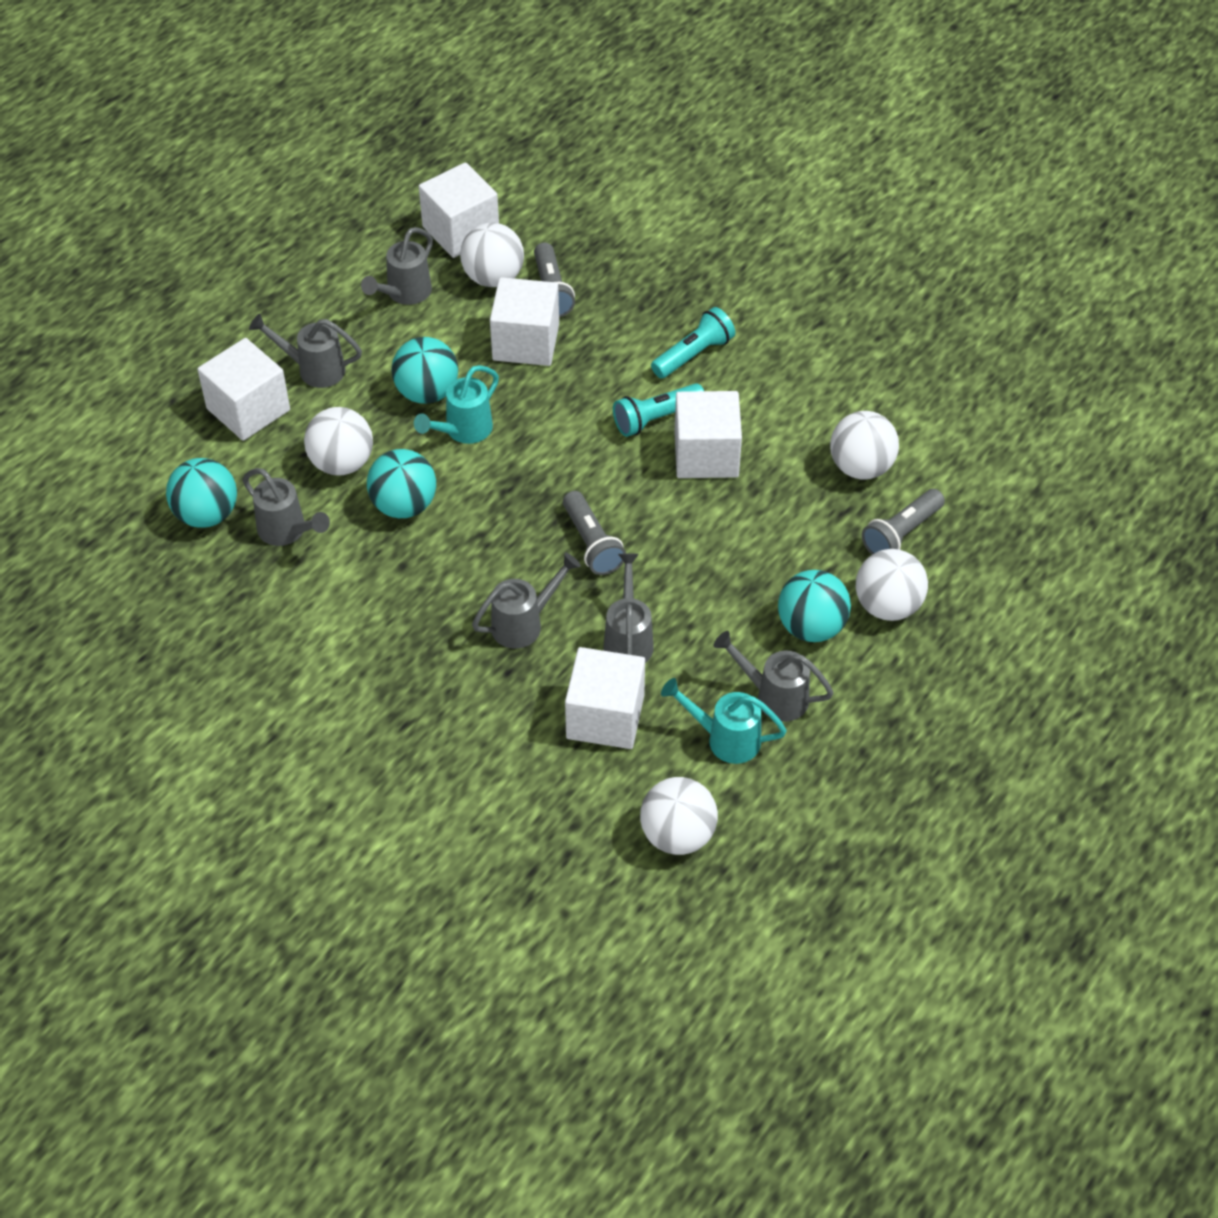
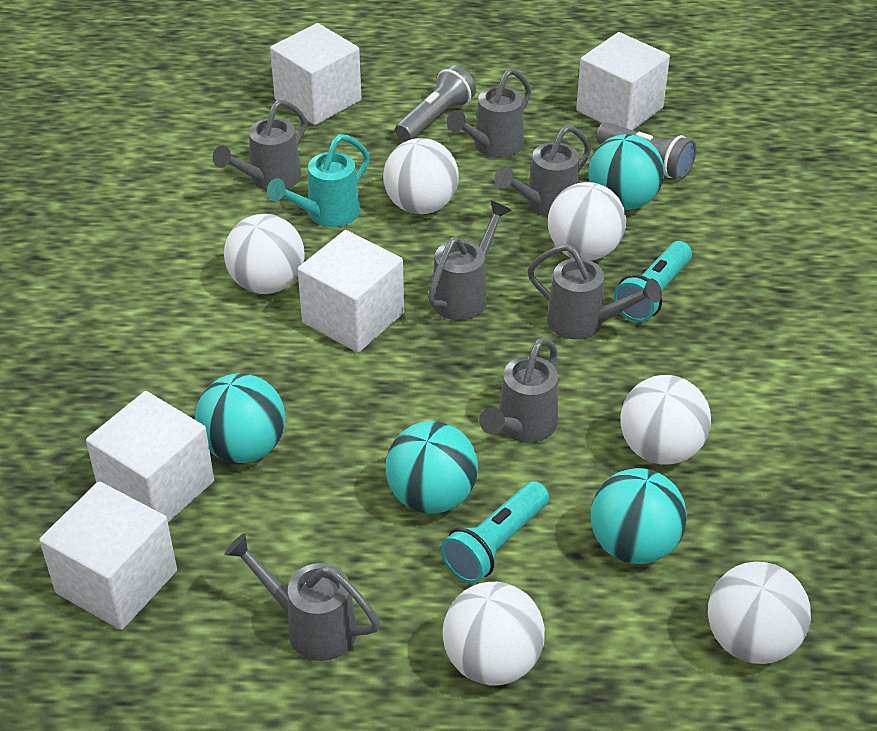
grey flashlight: [534,242,575,317] [563,491,626,575] [862,489,945,555] = 3 -> [395,65,476,142] [596,122,696,180] = 2
grey watering can: [243,468,330,546] [249,314,362,388] [361,227,433,305] [472,552,581,649] [603,554,654,663] [713,631,833,722] = 6 -> [213,100,307,190] [225,533,380,661] [428,201,512,320] [446,68,531,158] [479,337,558,443] [494,125,591,216] [527,244,662,339] = 7
turquoise watering can: [414,365,499,444] [661,678,787,764] = 2 -> [267,134,370,227] = 1
white ball: [304,407,373,476] [460,223,524,287] [640,777,718,855] [830,411,899,480] [856,549,928,621] = 5 -> [224,214,304,294] [383,138,459,214] [443,582,545,685] [548,182,626,261] [620,375,711,465] [708,562,811,664] = 6

